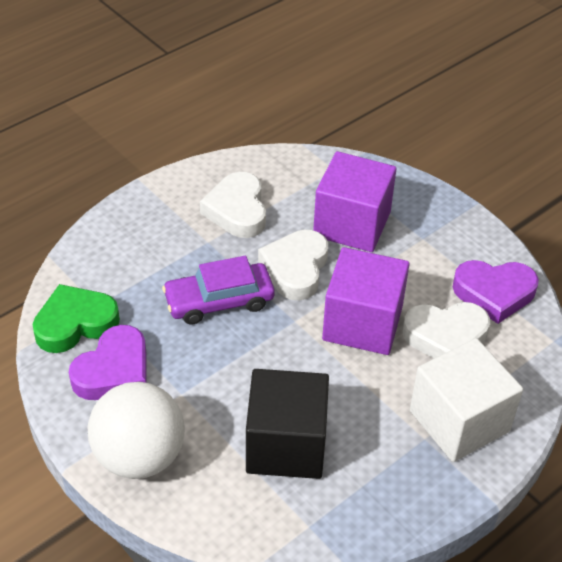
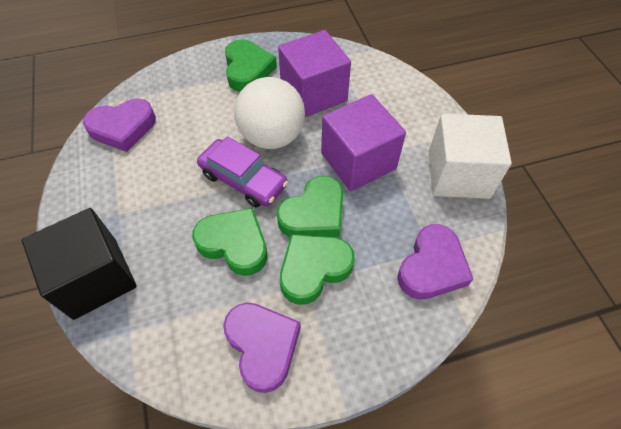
green heart: [32,284,120,353] = 1 -> [192,208,268,276] [225,39,277,92] [277,176,343,237] [280,234,355,305] = 4
purple heart: [69,325,146,400] [453,260,539,324] = 2 -> [83,98,156,152] [223,302,301,393] [397,224,473,299] = 3
white heart: [200,172,266,238] [258,230,328,301] [403,302,490,358] = 3 -> none = 0

